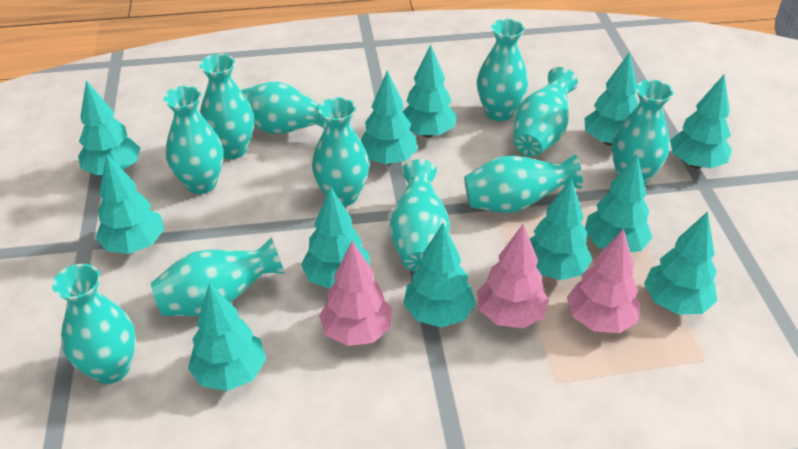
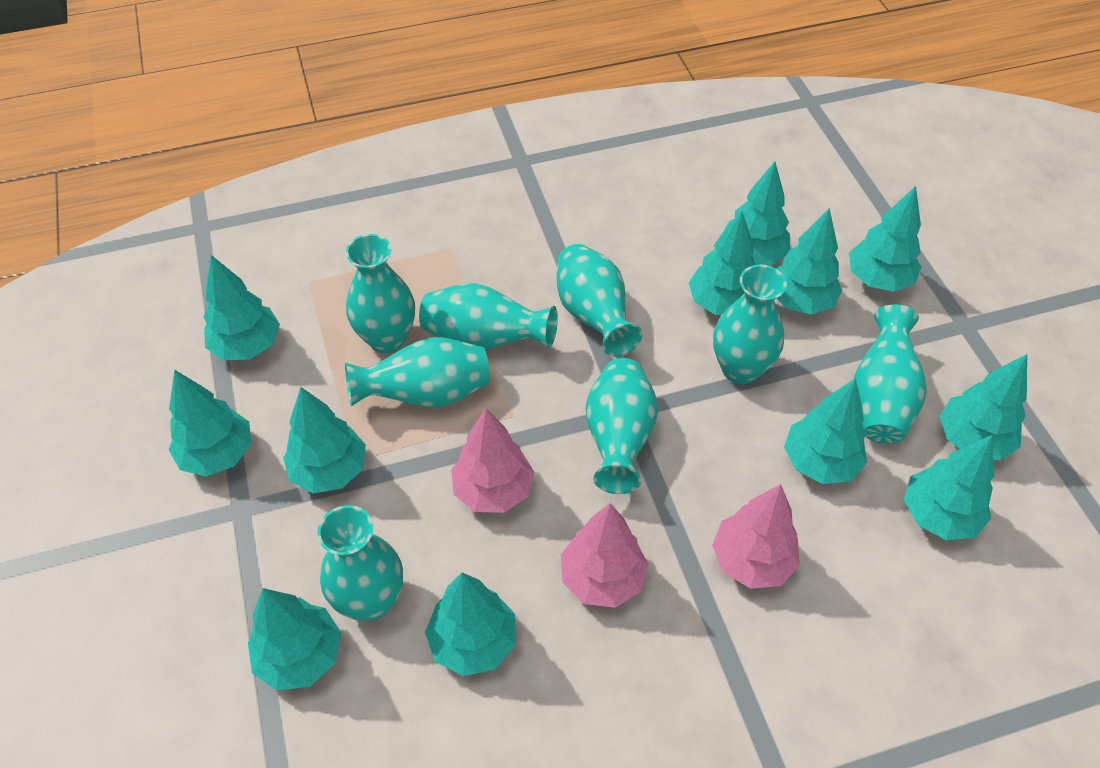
turquoise vase: [52,264,136,384] [151,237,285,316] [164,86,224,194] [199,54,254,159] [241,82,326,134] [312,97,369,206] [390,159,450,272] [464,154,583,213] [477,19,528,121] [514,67,578,156] [612,80,674,185] = 11 -> [317,505,403,621] [345,337,490,407] [346,234,415,354] [419,283,558,349] [557,244,643,357] [586,358,658,494] [713,265,787,384] [854,304,927,444] = 8

